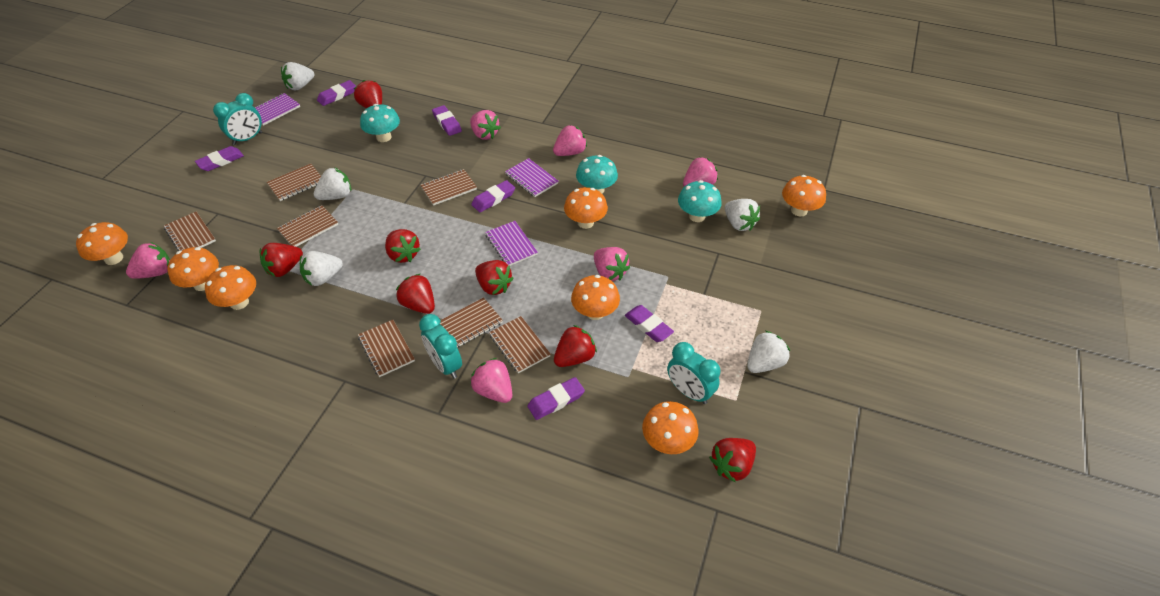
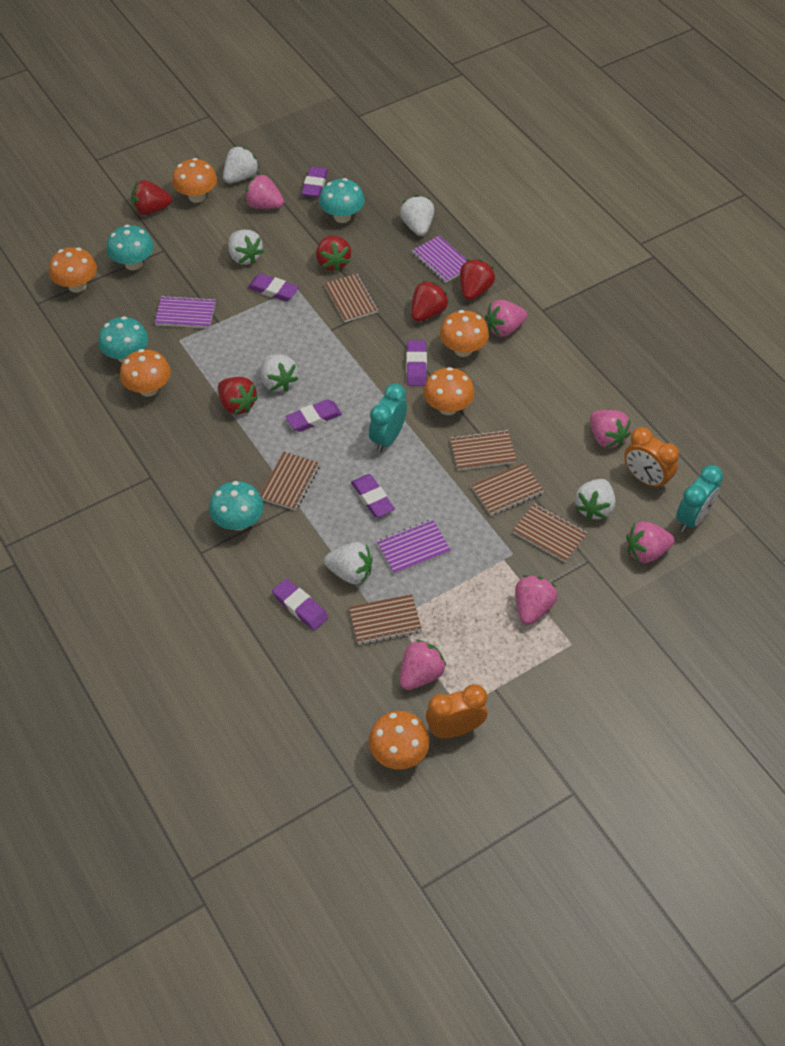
brown notebook: [164,212,216,251] [267,164,321,201] [277,205,338,247] [358,320,415,377] [421,169,477,206] [439,297,503,348] [489,316,551,373] = 7 -> [260,452,320,511] [324,274,378,322] [349,594,422,645] [450,429,517,471] [471,463,544,516] [513,503,587,563] = 6
orange clock: none = 0 -> [426,684,488,738] [624,427,679,490] = 2
orange mushroom: [76,222,128,265] [167,247,219,291] [205,265,256,310] [564,187,608,229] [571,275,620,320] [642,401,699,454] [782,175,826,216] = 7 -> [49,247,97,293] [120,349,171,397] [172,158,217,203] [369,711,430,769] [423,367,475,415] [440,310,489,357] = 6
red strawberry: [260,243,303,277] [354,80,382,108] [385,229,421,263] [396,274,435,314] [475,260,514,295] [554,325,597,367] [709,438,756,483] = 7 -> [131,180,172,215] [218,377,259,415] [316,236,351,272] [412,281,449,322] [460,259,495,300] = 5
turquoise clock: [213,93,262,145] [419,314,462,379] [667,342,720,404] = 3 -> [369,383,407,452] [676,465,723,532] = 2
turquoise mushroom: [360,104,400,142] [576,155,618,194] [678,180,721,222] = 3 -> [98,316,148,363] [107,225,154,270] [209,481,264,531] [319,178,365,223] = 4
white strawberry: [281,62,314,90] [300,251,343,286] [314,167,351,200] [725,199,760,231] [747,331,790,373] = 5 -> [223,146,259,183] [228,230,264,265] [261,354,299,392] [324,542,373,584] [400,195,434,236] [575,479,616,520] = 6

